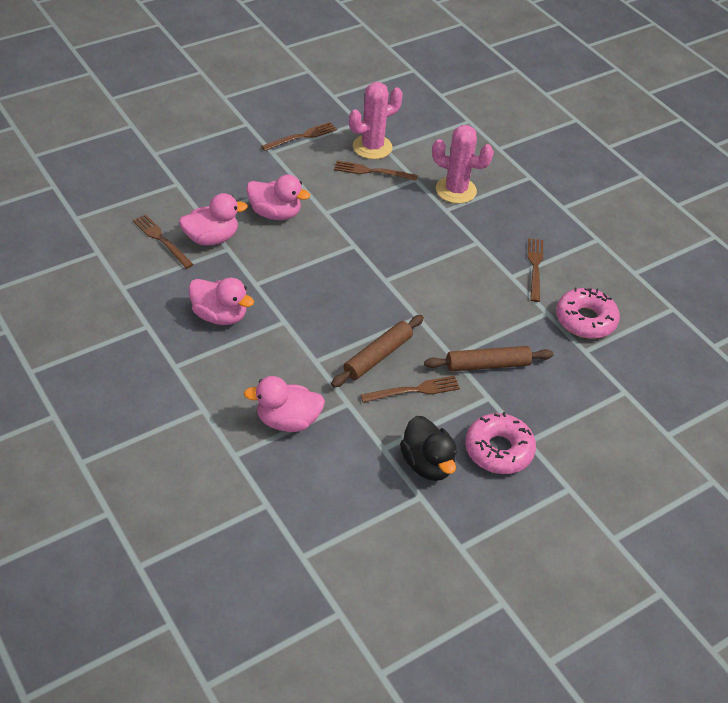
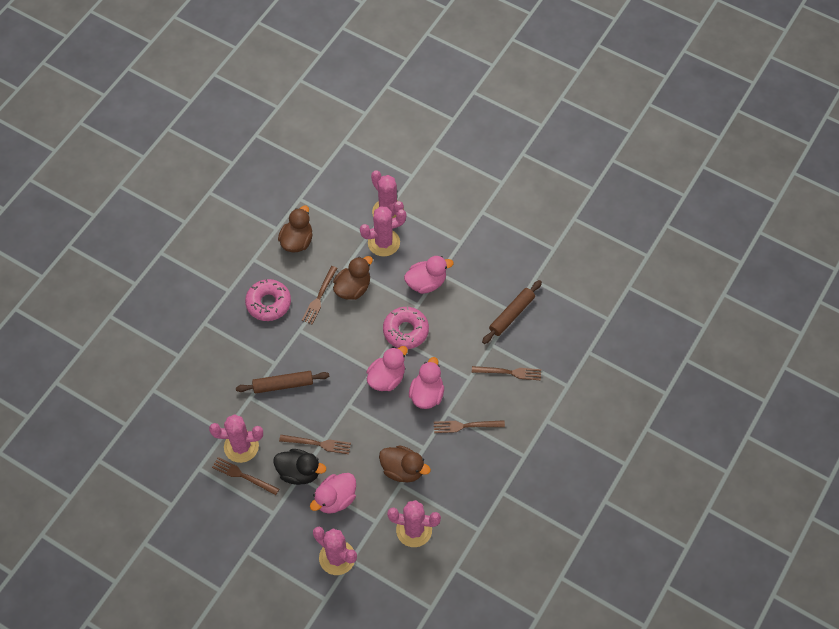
brown duck: none = 0 -> [278,205,313,252] [333,256,373,300] [379,445,431,482] = 3
pink cactus: [349,82,403,159] [432,125,494,204] = 2 -> [209,414,263,463] [313,527,357,575] [360,206,406,257] [371,170,404,218] [387,500,441,547] = 5

